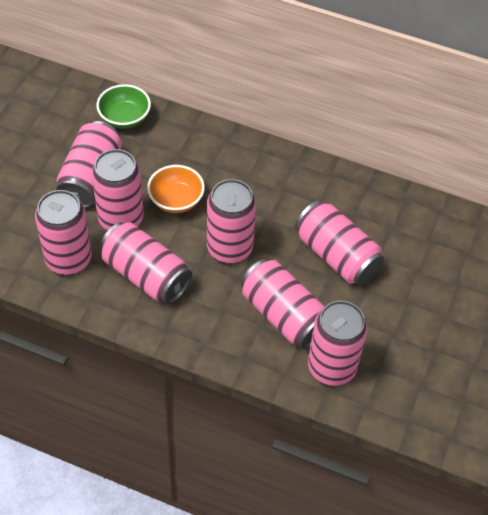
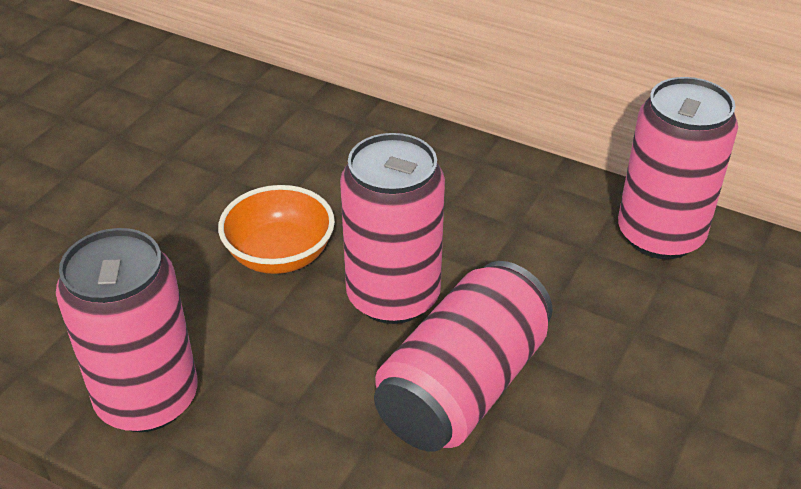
green bowl: [96,84,151,129] = 1 -> none = 0
pink can: [35,190,92,275] [56,121,122,208] [91,149,144,230] [100,222,192,304] [207,179,256,263] [241,259,325,349] [295,200,384,285] [308,301,368,386] = 8 -> [56,228,198,432] [340,133,445,324] [374,261,553,452] [618,77,738,259] = 4

